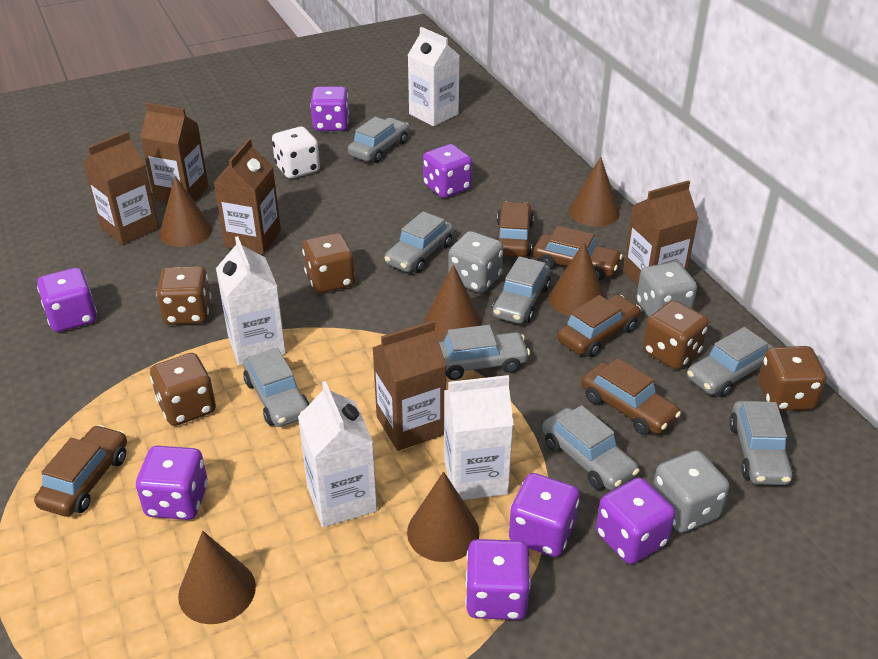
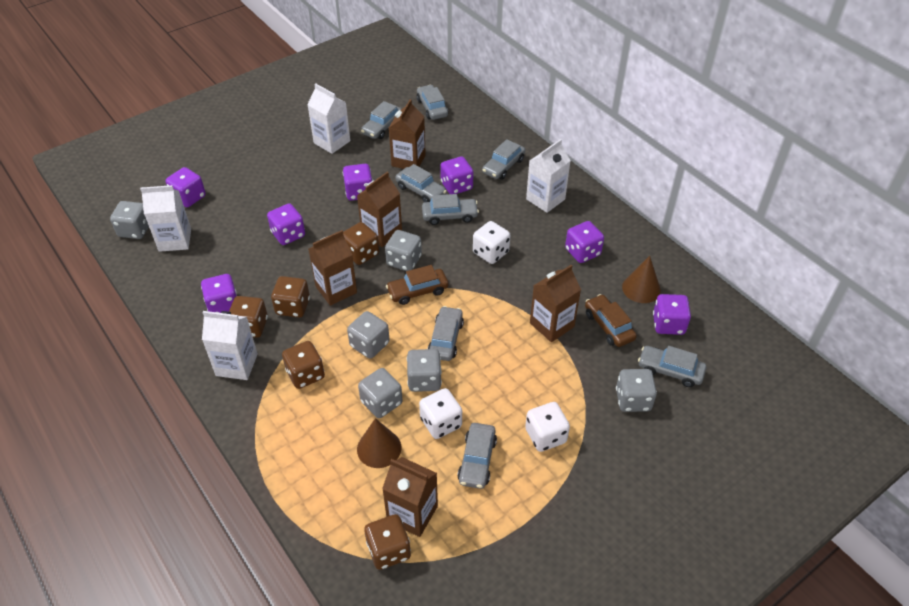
brown car: [34,425,127,517] [496,201,534,257] [533,226,623,281] [557,294,641,357] [581,358,681,435] = 5 -> [386,265,448,305] [585,294,637,347] = 2
brown cone: [159,176,212,247] [178,531,256,624] [407,472,480,562] [424,265,482,341] [549,242,606,316] [569,157,620,227] = 6 -> [357,418,401,468] [622,256,661,303] = 2
grey dice: [448,231,503,293] [636,261,697,317] [653,450,729,533] = 3 -> [110,201,149,239] [347,311,390,359] [358,368,402,418] [385,230,422,271] [407,349,442,392] [616,369,657,412] = 6
white dice: [272,127,320,179] = 1 -> [419,388,462,439] [473,221,510,264] [525,402,570,452] = 3

